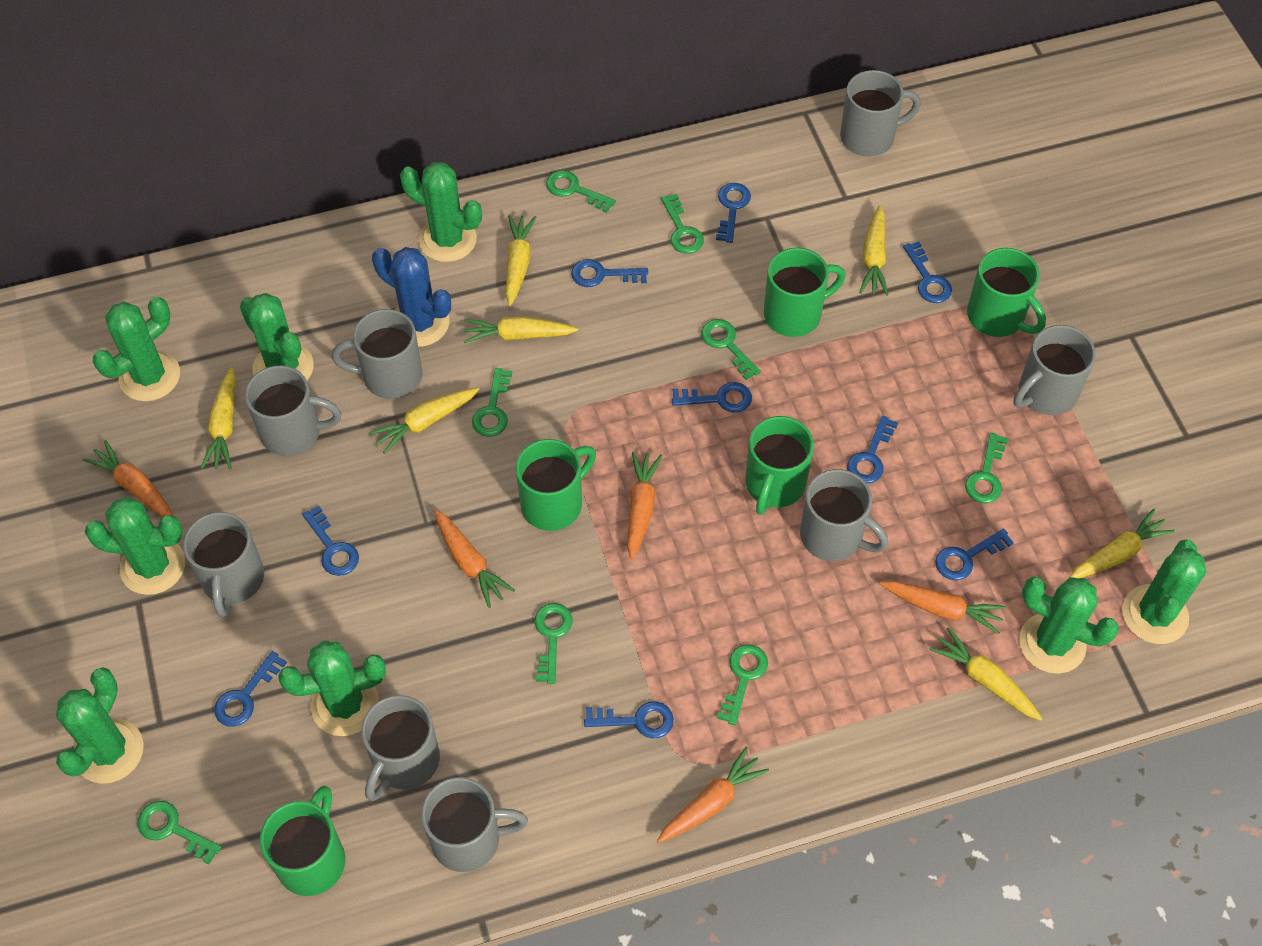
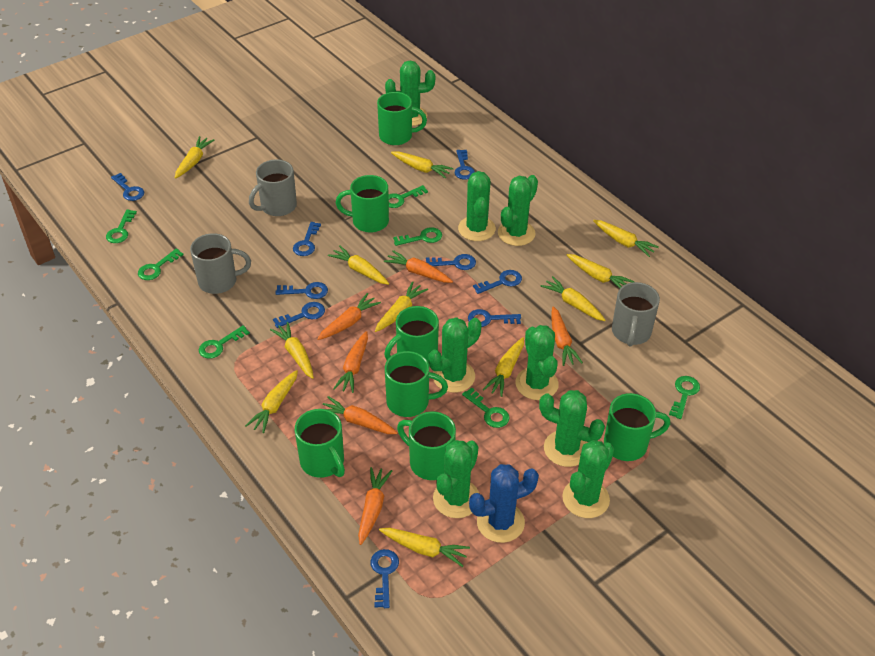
green key: [137,801,222,864] [472,368,512,437] [534,603,573,684] [546,170,616,213] [661,194,704,254] [701,319,761,380] [717,644,768,725] [965,433,1008,503] = 8 -> [106,210,137,243] [138,249,184,280] [199,325,250,359] [388,185,428,208] [393,227,442,246] [462,388,510,428] [669,376,700,419] = 7
green mug: [260,786,345,896] [515,439,596,531] [746,416,814,515] [764,248,846,337] [967,248,1046,337] = 5 -> [295,409,345,478] [336,175,389,233] [377,92,427,145] [384,306,439,364] [385,351,448,417] [397,411,456,480] [604,393,670,461] = 7
grey mug: [183,512,264,617] [245,365,341,456] [332,309,422,399] [361,695,440,801] [421,777,528,872] [800,469,888,561] [840,70,921,157] [1014,325,1096,415] = 8 -> [190,233,251,294] [249,159,297,216] [612,282,660,347] = 3
orange carrot: [83,440,173,517] [434,509,515,608] [627,452,662,560] [657,746,769,843] [880,581,1006,634] = 5 -> [317,293,381,340] [323,396,398,434] [333,331,368,393] [358,467,392,545] [384,250,453,283] [551,306,583,366] = 6
yellow carrot: [201,368,236,469] [369,387,479,454] [463,317,578,343] [506,215,536,306] [859,205,888,296] [929,627,1043,721] [1069,509,1175,578] = 7 -> [175,136,214,179] [245,370,298,433] [270,322,314,379] [328,245,389,285] [375,281,428,332] [379,528,470,567] [391,151,453,179] [482,337,524,397] [540,276,605,321] [567,254,635,288] [593,220,659,257] = 11

